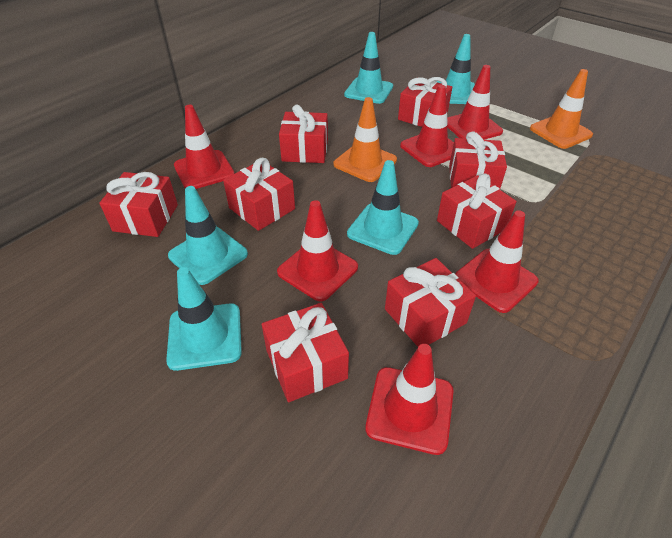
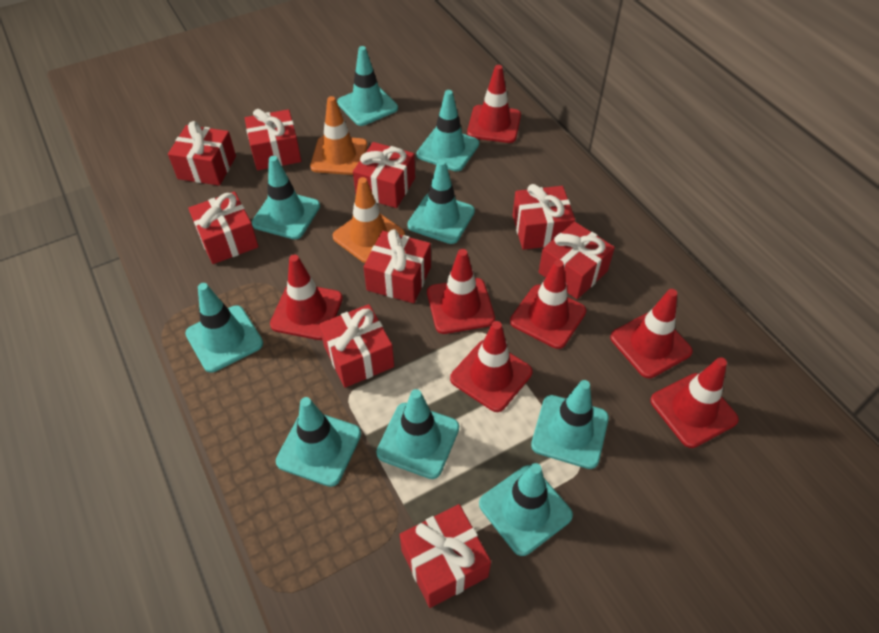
red gift: [99,172,178,237] [223,158,295,231] [262,303,349,402] [279,105,328,163] [385,258,476,347] [398,77,452,127] [437,174,517,249] [449,132,507,188] = 8 -> [168,121,236,186] [188,192,258,264] [245,109,301,170] [319,304,394,388] [353,142,415,208] [363,229,431,303] [399,504,491,608] [513,184,575,250] [539,222,615,299] = 9
red traffic cone: [174,105,235,189] [277,200,358,301] [365,344,454,455] [400,85,454,167] [447,65,503,140] [455,210,539,313] = 6 -> [270,255,343,340] [427,249,495,334] [450,321,533,412] [467,65,521,143] [510,260,586,349] [610,289,693,378] [650,357,739,448] = 7
turquoise traffic cone: [166,267,242,371] [168,186,248,285] [344,32,393,104] [347,160,419,255] [437,34,475,104] = 5 -> [185,283,263,373] [252,156,320,239] [276,397,361,487] [337,46,398,126] [376,389,459,479] [407,159,475,244] [417,90,479,171] [479,463,573,556] [531,380,609,469] = 9

